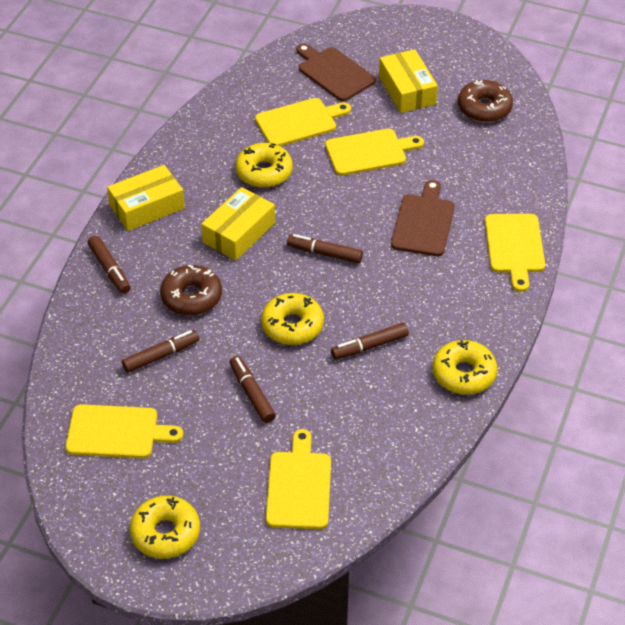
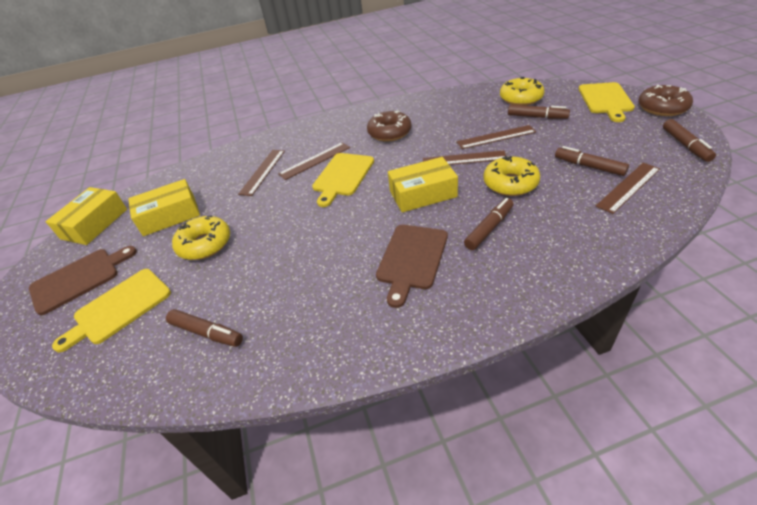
brown ruler: none = 0 -> [238,150,285,196] [278,142,350,180] [423,150,506,165] [457,125,536,149] [595,163,660,214] = 5
yellow cutting board: [65,404,183,458] [255,98,351,146] [266,429,331,529] [325,129,424,176] [485,214,545,292] = 5 -> [52,269,171,352] [312,153,374,207] [579,82,635,122] = 3
yellow donut: [130,496,200,559] [235,143,293,188] [261,293,324,345] [433,340,497,395] = 4 -> [172,216,230,260] [483,156,540,196] [500,77,544,106] = 3

